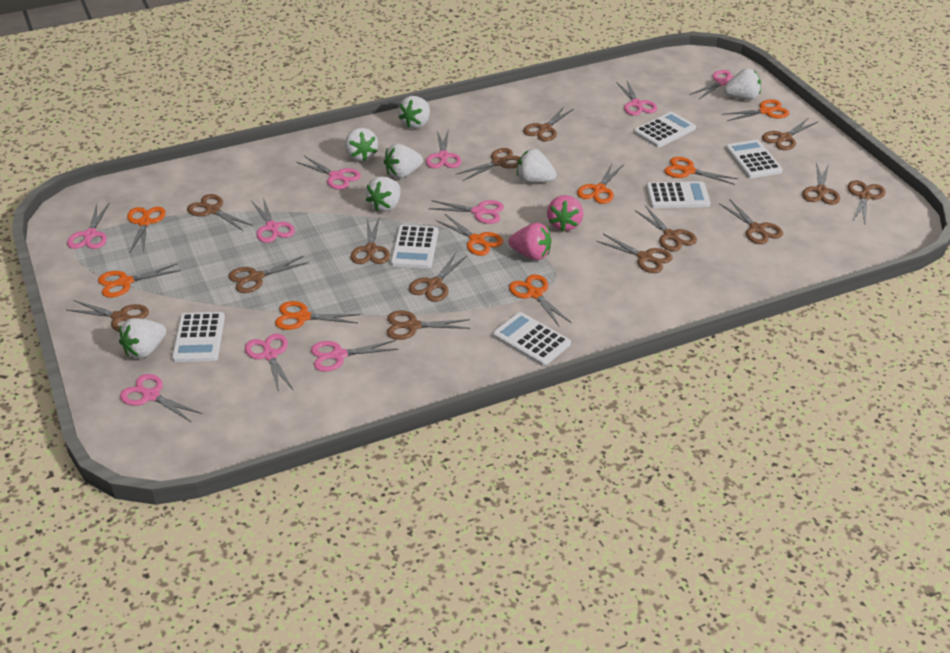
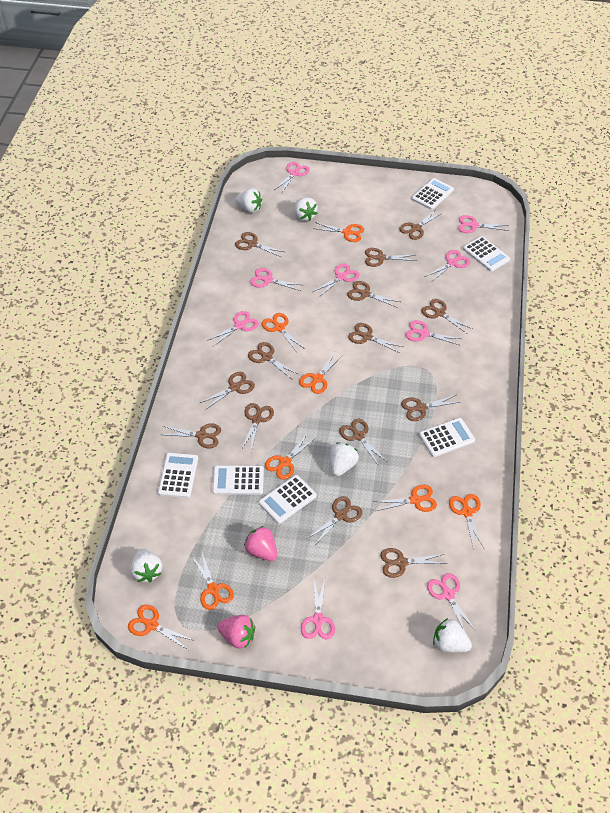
pink scissors: [67,203,109,249] [120,374,203,423] [245,334,294,393] [251,197,295,243] [296,156,361,190] [311,340,398,372] [426,129,461,168] [428,200,504,224] [616,81,657,116] [690,70,734,100] = 10 -> [207,311,259,346] [250,268,302,291] [276,162,310,192] [301,579,335,639] [313,264,359,297] [406,320,461,345] [425,250,470,282] [427,573,476,631] [458,215,509,233] = 9
white strawberry: [119,318,166,358] [345,128,378,161] [366,176,400,212] [384,144,423,178] [398,96,430,128] [517,149,557,183] [724,68,761,100] = 7 -> [130,549,162,582] [235,188,262,213] [295,197,318,221] [330,443,359,476] [433,618,472,653] = 5

